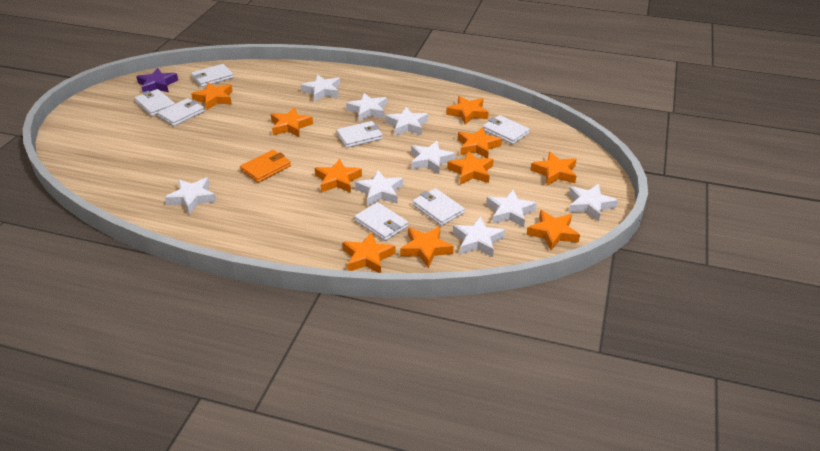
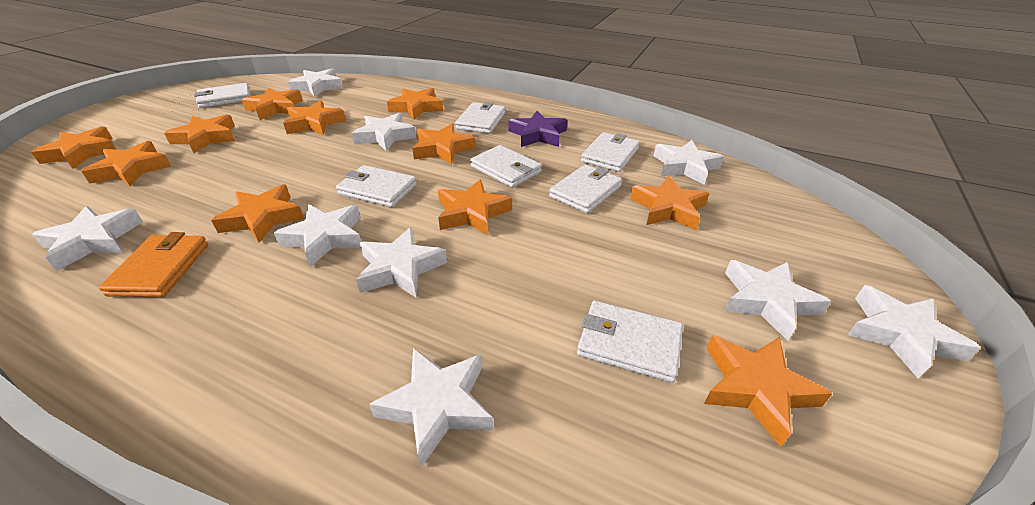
orange star: [191,83,233,110] [271,107,313,137] [315,159,362,193] [343,232,396,273] [400,226,454,268] [446,96,489,125] [447,151,494,184] [458,127,502,158] [526,210,580,250] [530,152,576,186] = 10 -> [31,126,117,169] [81,141,171,186] [164,114,235,153] [211,184,304,243] [242,88,303,120] [283,100,346,135] [387,88,443,120] [412,124,476,165] [438,180,512,235] [630,176,709,230] [704,335,833,446] = 11

